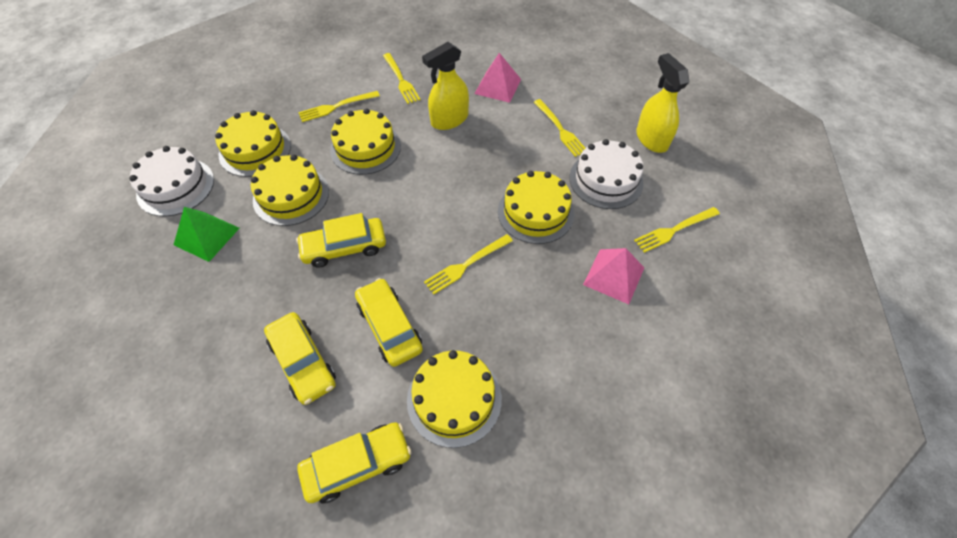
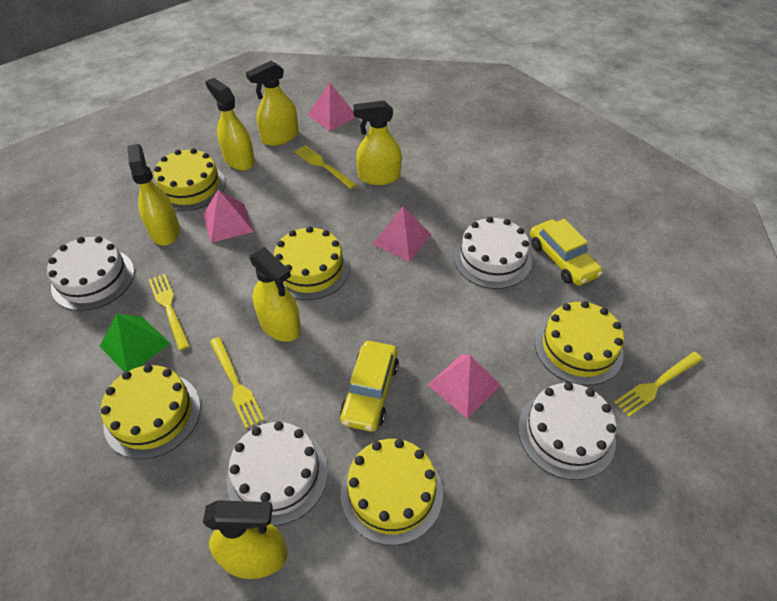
pink pyramid: [474,53,521,103] [583,248,644,304] = 2 -> [203,189,254,243] [308,82,356,131] [372,206,432,262] [428,354,501,419] = 4
white cake: [129,146,214,216] [569,139,644,209] = 2 -> [47,236,134,311] [227,422,328,526] [454,217,532,289] [518,382,617,480] = 4
yellow car: [264,312,336,405] [296,213,386,268] [297,422,411,503] [355,278,423,367] = 4 -> [340,341,399,432] [530,219,603,286] = 2
yellow fork: [298,91,380,122] [383,53,420,104] [424,234,513,295] [534,99,585,157] [634,207,720,253] = 5 -> [148,274,190,350] [210,337,265,429] [294,145,357,189] [614,352,703,417] = 4
yellow spray bottle: [422,42,469,130] [636,53,689,153] = 2 -> [127,144,180,246] [203,500,288,579] [205,78,255,171] [246,61,299,146] [250,247,301,342] [353,101,402,185] = 6

